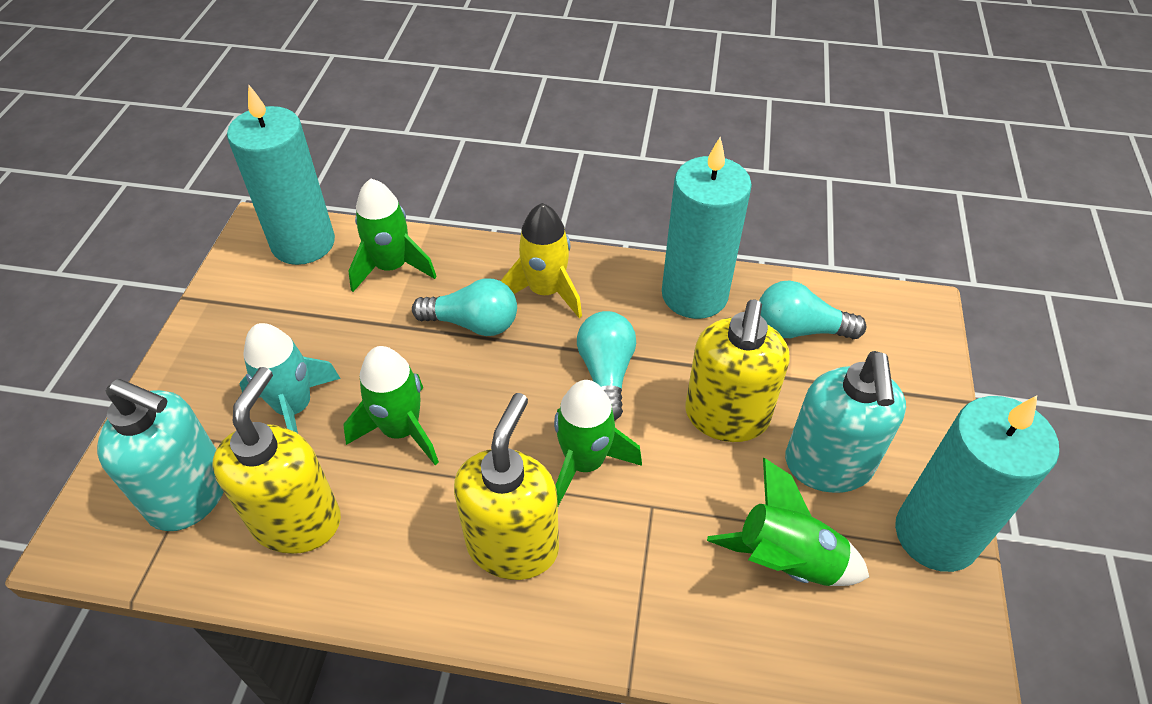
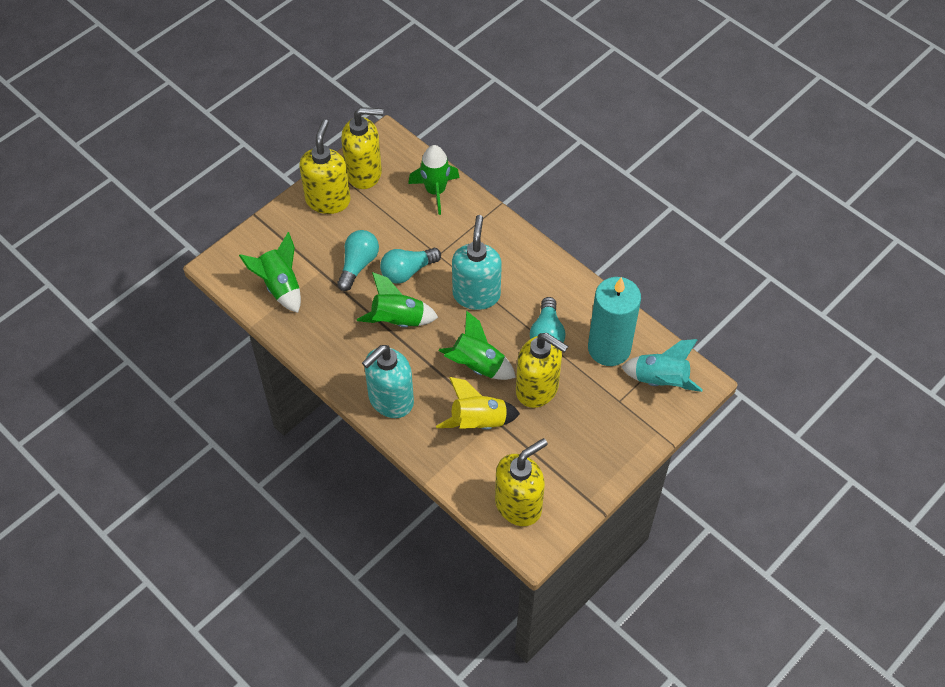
turquoise candle: [227,85,335,265] [662,137,752,319] [895,395,1059,572] = 3 -> [588,277,641,366] = 1
yellow soap dispenser: [212,367,341,554] [454,393,559,580] [685,299,789,442] = 3 -> [299,119,351,214] [341,107,383,189] [495,438,548,526] [516,333,568,408] = 4

